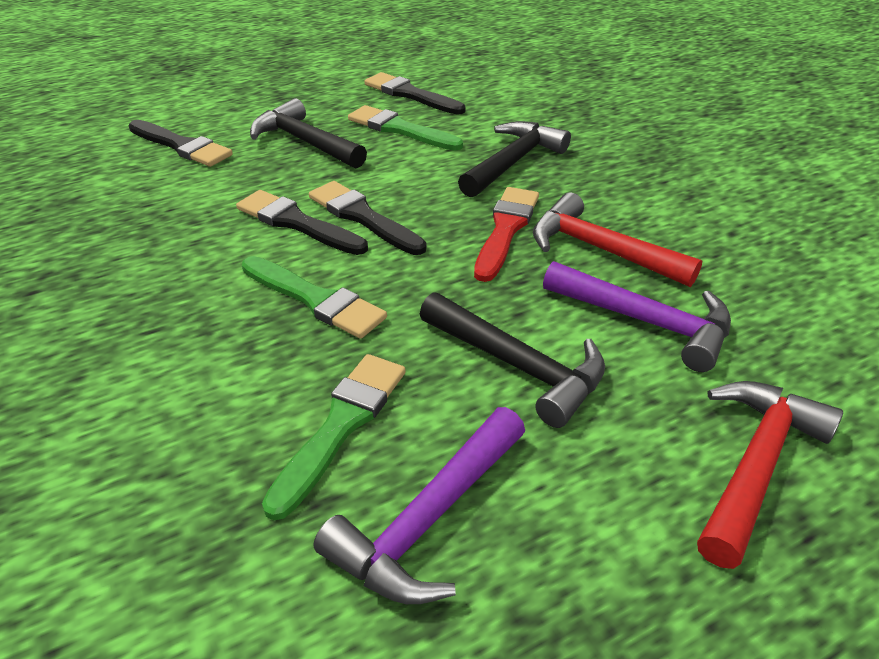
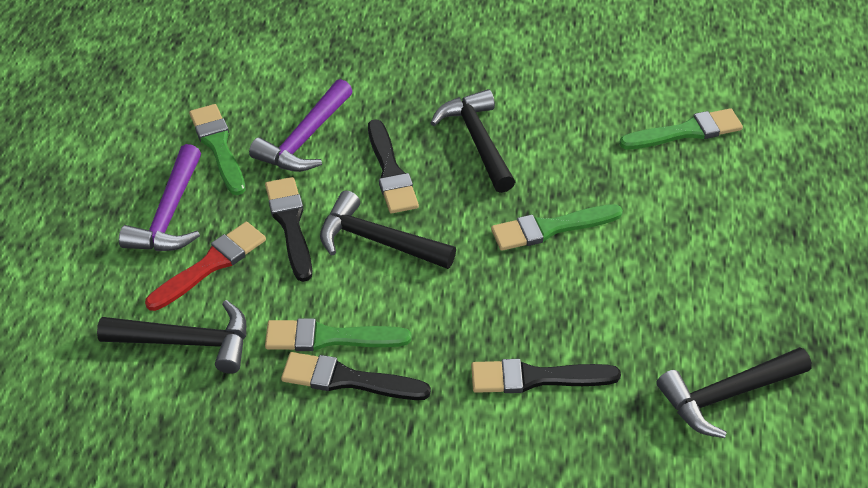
black hammer: [250,98,367,169] [420,292,605,428] [458,121,571,197] = 3 -> [97,300,246,374] [320,191,456,269] [431,89,515,193] [656,347,812,438] = 4
green brush: [242,256,387,339] [262,354,406,520] [348,105,463,151] = 3 -> [189,104,246,195] [265,318,411,351] [491,204,623,251] [619,108,743,149] = 4
red hammer: [533,192,702,287] [697,381,843,569] = 2 -> none = 0

